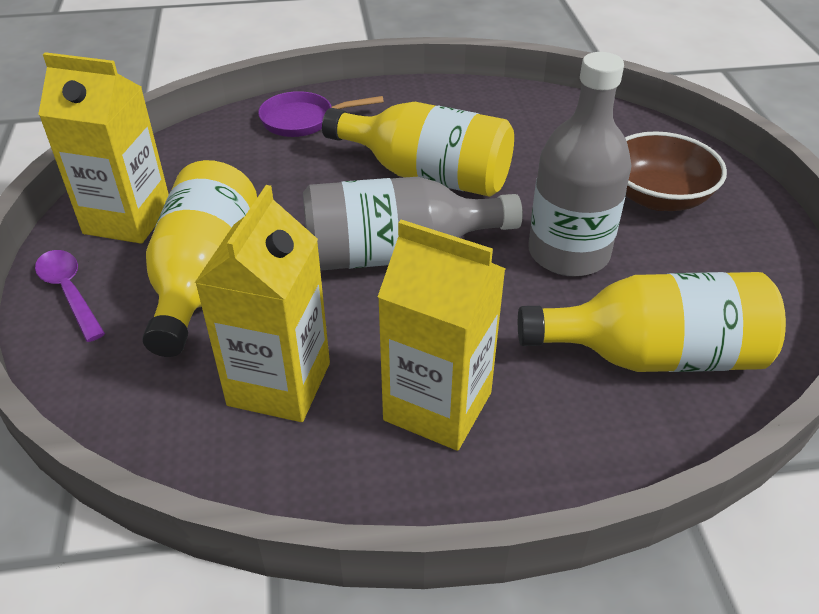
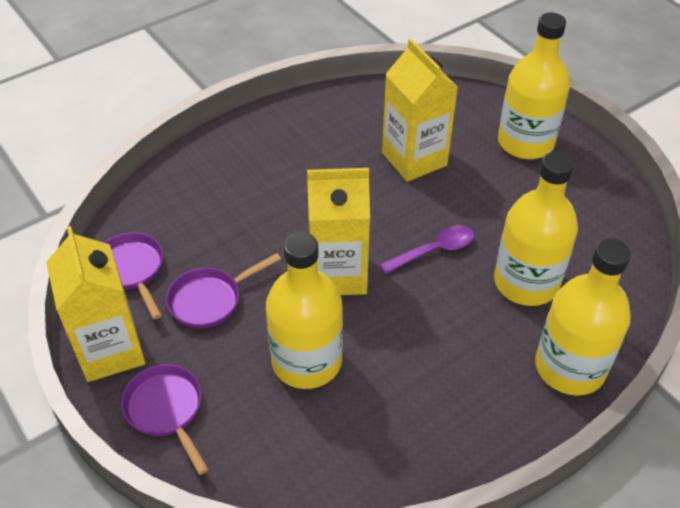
brown bowl: [625,131,727,211] = 1 -> none = 0
grey bottle: [303,177,523,271] [528,52,632,277] = 2 -> none = 0
purple pan: [258,91,384,137] = 1 -> [104,232,163,319] [121,364,209,475] [166,253,281,329] = 3
yellow bottle: [143,160,257,357] [322,102,514,197] [518,272,786,372] = 3 -> [266,232,343,389] [494,151,578,306] [498,13,570,159] [535,239,631,396] = 4

